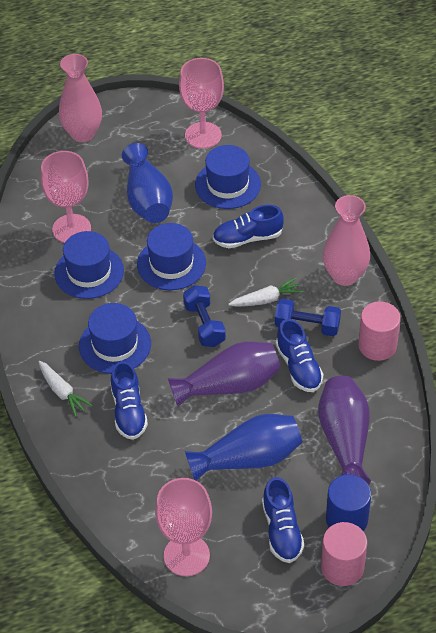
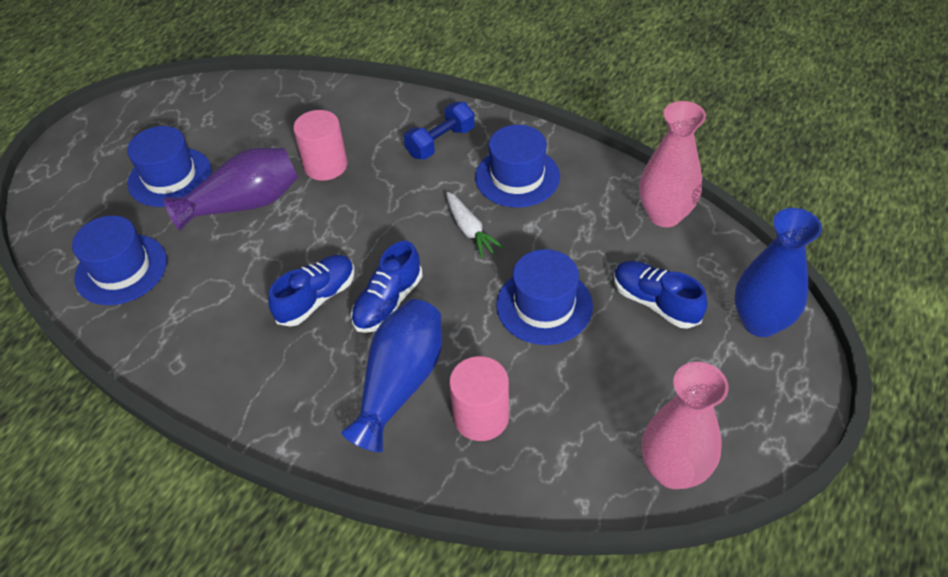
blue cylinder: [326,474,371,531] = 1 -> none = 0
blue dumbbell: [183,285,226,347] [275,298,341,336] = 2 -> [404,102,475,160] = 1
blue shoe: [111,361,148,440] [213,205,284,248] [262,477,304,563] [276,319,323,392] = 4 -> [268,255,355,327] [351,241,423,333] [614,261,707,329] = 3
pink goblet: [41,151,91,243] [155,478,212,576] [179,58,224,149] = 3 -> none = 0
purple vase: [168,342,281,407] [318,376,371,485] = 2 -> [163,148,298,231] = 1
white carrot: [38,361,93,417] [228,278,303,306] = 2 -> [446,192,504,258] = 1

